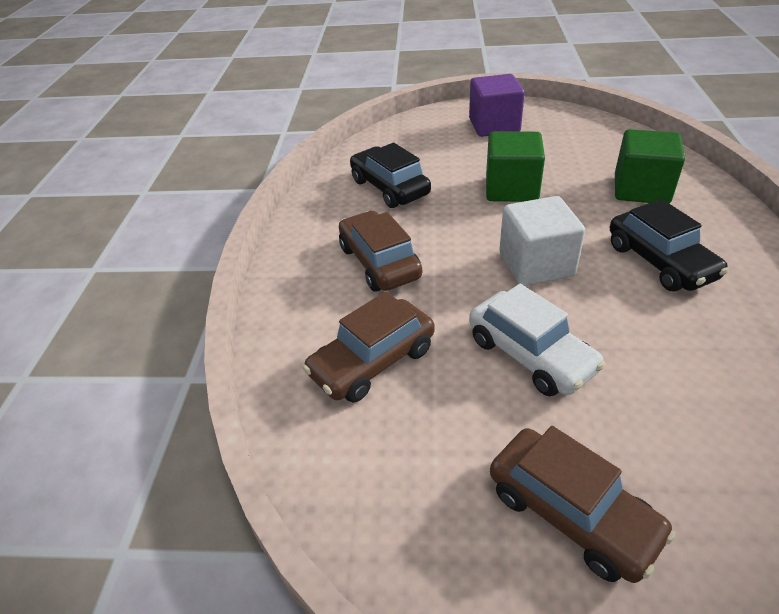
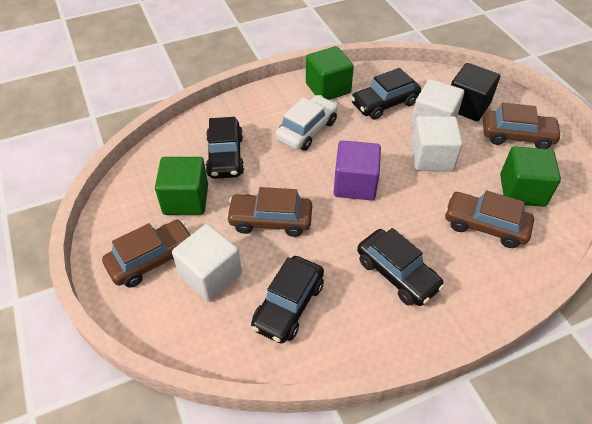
black car: [350,143,431,208] [610,199,729,291] = 2 -> [206,117,244,179] [251,256,324,344] [351,68,421,120] [357,228,445,306] = 4
black cube: none = 0 -> [451,63,500,121] = 1
brown car: [303,292,435,403] [339,211,422,292] [490,426,676,583] = 3 -> [102,220,192,288] [226,187,312,237] [444,190,534,248] [483,103,562,149] = 4
green cube: [486,132,545,202] [615,129,685,204] = 2 -> [155,157,208,215] [306,46,354,100] [500,147,561,207] = 3
white cube: [499,196,585,286] = 1 -> [172,224,242,301] [411,79,464,129] [411,116,463,171] = 3

